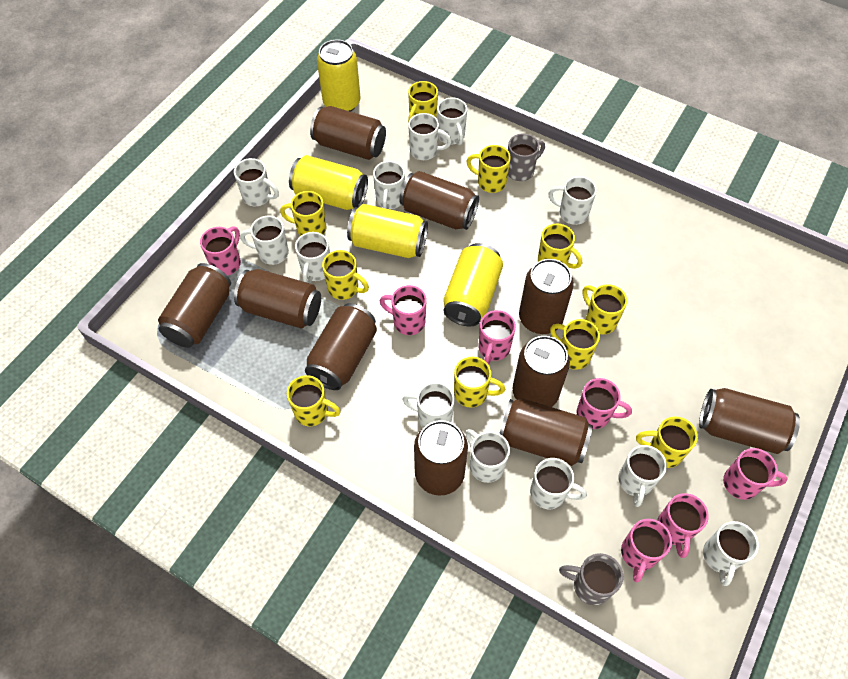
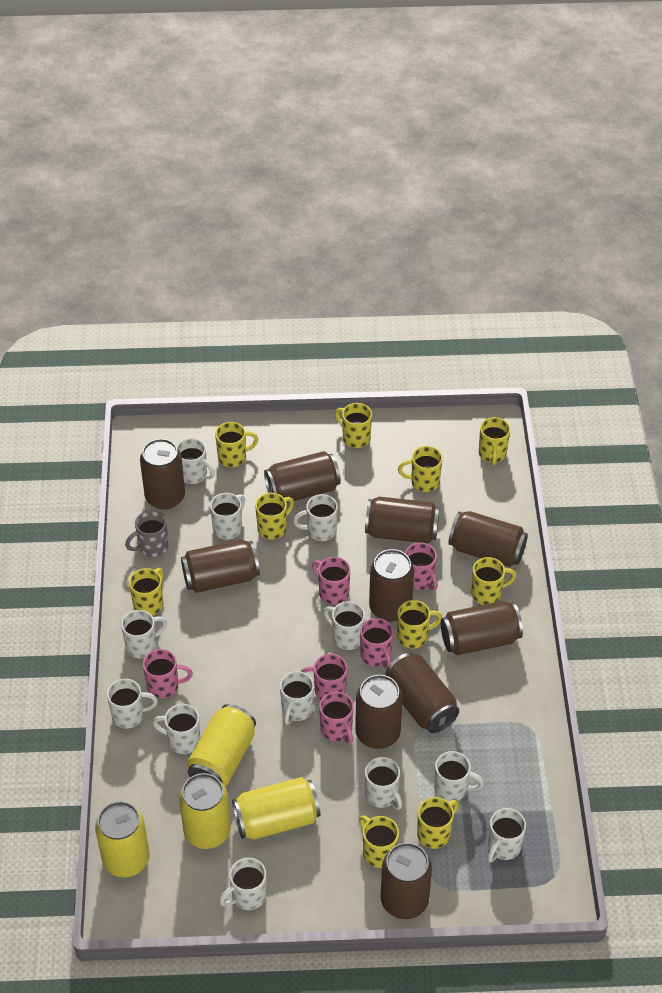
grey mug: [508,134,545,181] [559,553,623,605] = 2 -> [125,510,168,557] = 1
pink mug: [200,226,241,276] [380,285,427,335] [479,310,516,365] [576,378,632,429] [621,519,672,582] [657,493,709,558] [723,448,788,500] = 7 -> [143,649,193,698] [301,654,347,700] [312,557,350,605] [319,692,354,744] [360,618,393,669] [405,543,438,591] = 6

